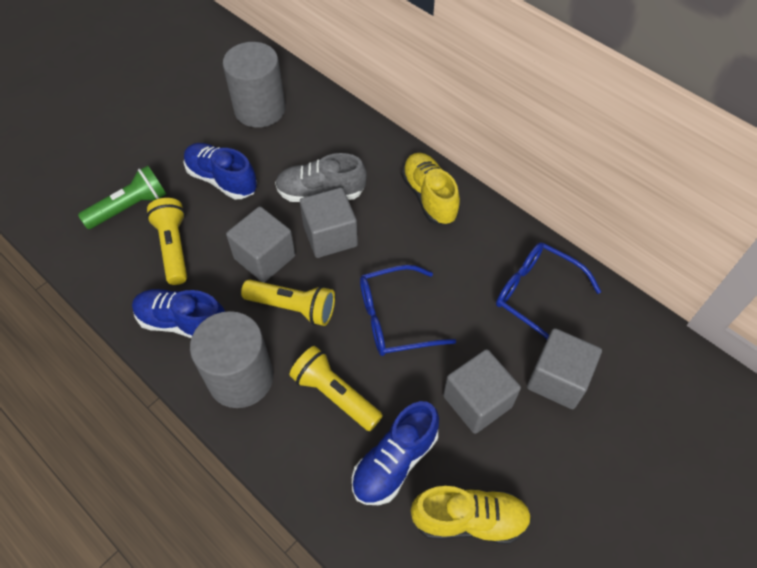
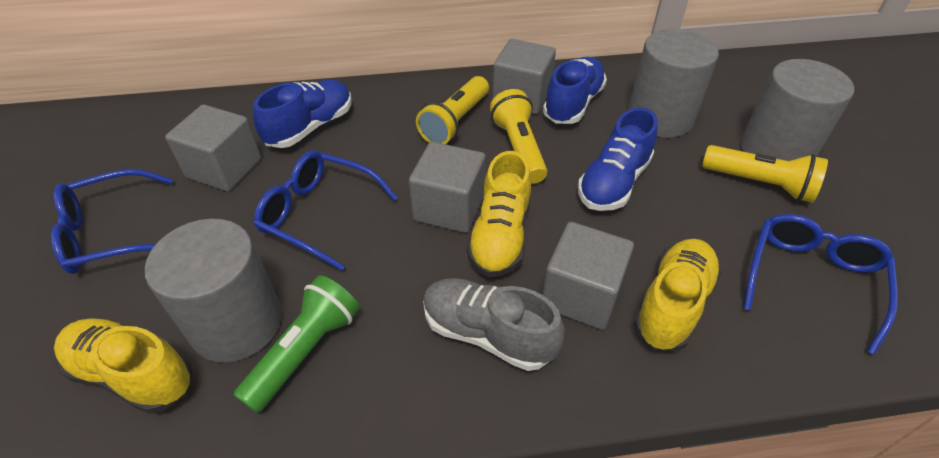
blue glasses: [360,265,456,356] [496,242,601,339] = 2 -> [51,169,173,274] [254,151,398,271] [743,214,898,355] = 3
grey cylinder: [190,311,273,408] [223,42,286,128] = 2 -> [145,219,282,362] [628,29,719,138] [741,59,854,161] = 3
yellow shoe: [401,153,460,225] [411,486,532,544] = 2 -> [54,318,193,414] [467,151,531,277] [634,239,721,351] = 3

